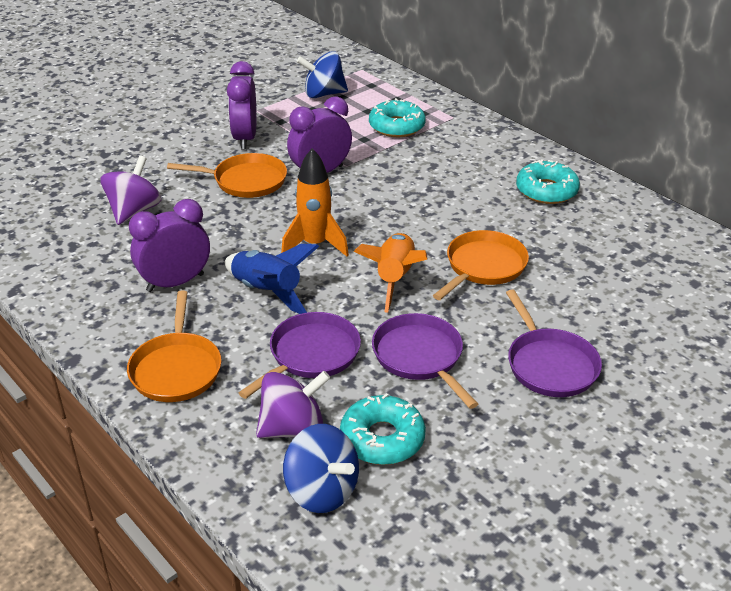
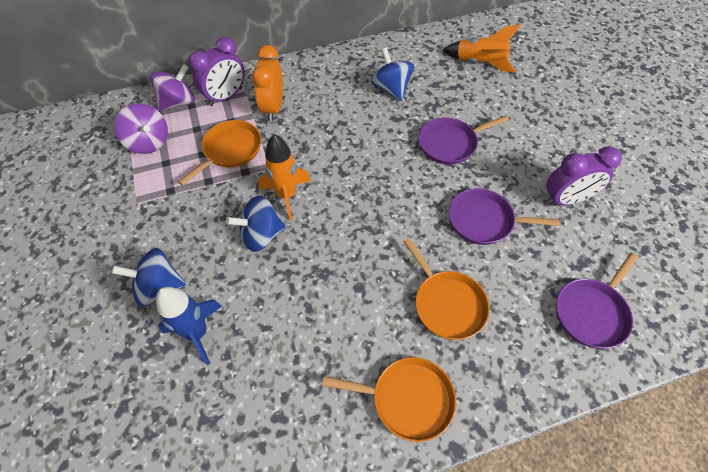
blue spinning top: [283,424,359,513] [297,51,348,98] = 2 -> [112,248,186,307] [226,196,286,252] [371,48,414,101] = 3
orange clock: none = 0 -> [252,45,283,121] = 1
purple clock: [129,199,210,292] [227,61,257,149] [287,96,352,173] = 3 -> [189,37,245,106] [546,146,622,205] = 2
turquoise donut: [340,393,426,465] [369,98,426,137] [516,159,580,204] = 3 -> none = 0

